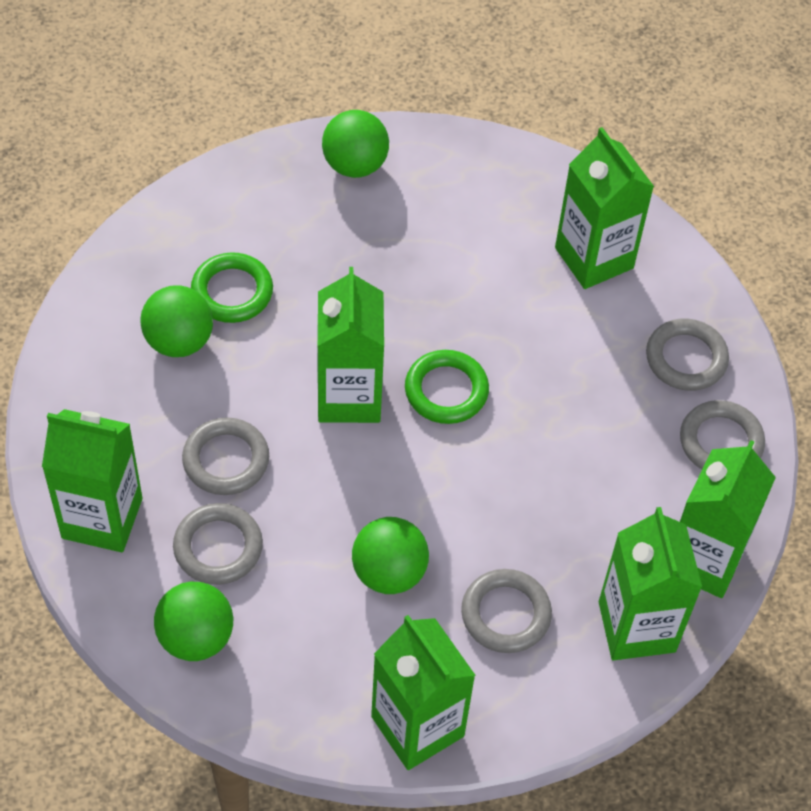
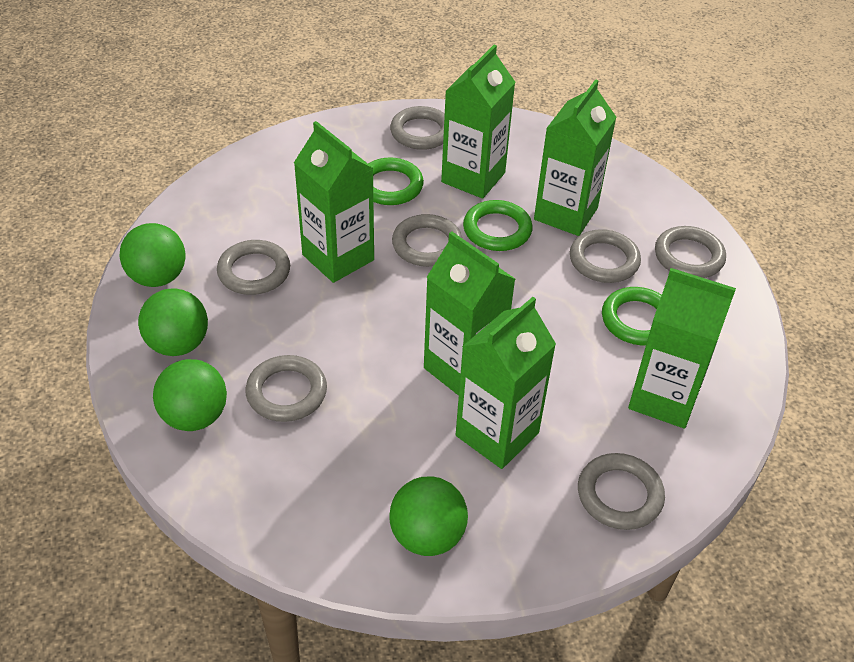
green ring: [191,253,273,323] [405,350,489,424] = 2 -> [368,157,424,205] [463,200,532,251] [602,287,662,345] = 3
grey ring: [173,503,263,585] [182,417,269,495] [461,569,552,653] [646,318,729,391] [680,400,765,469] = 5 -> [217,240,290,295] [245,355,327,422] [390,106,445,150] [392,214,462,267] [570,229,641,283] [578,453,665,530] [655,226,726,278] = 7

